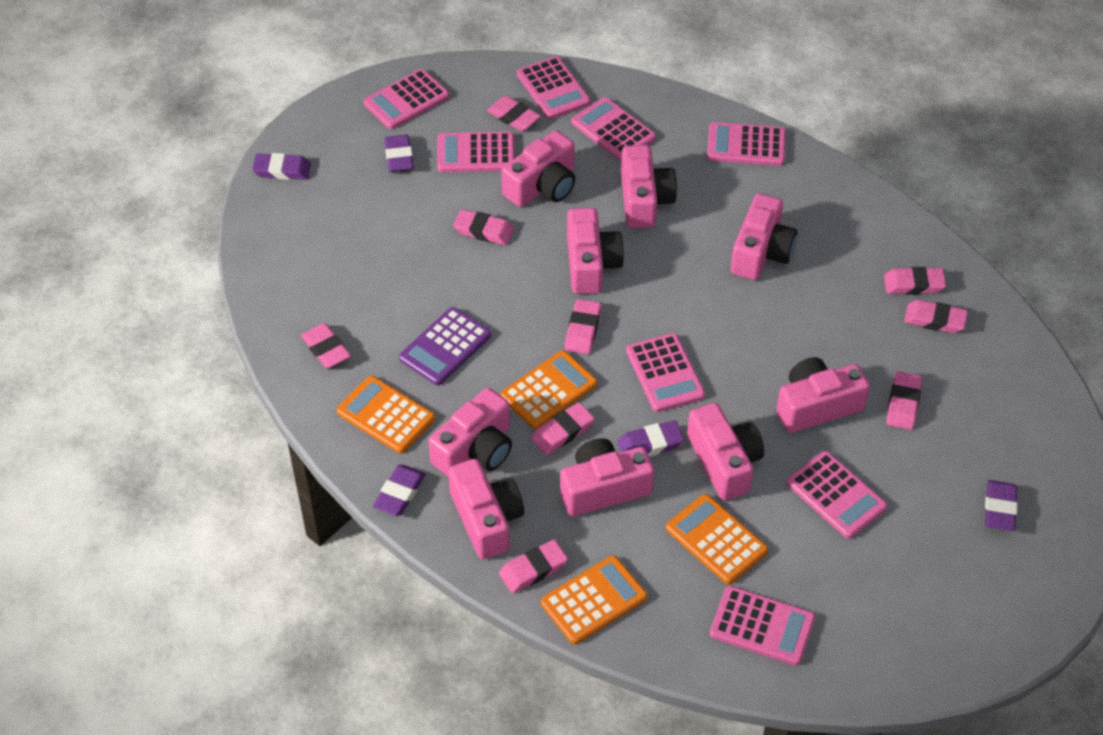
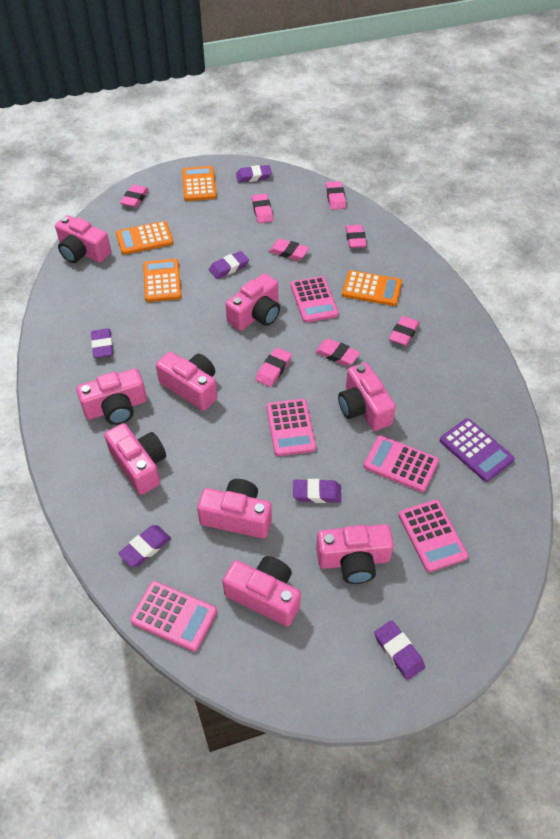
pink calculator: [363,69,449,129] [437,132,514,172] [517,56,591,119] [571,97,656,161] [626,333,705,412] [707,122,786,166] [710,586,815,666] [786,451,888,539] = 8 -> [130,581,217,651] [266,399,316,456] [291,276,339,323] [363,435,439,492] [398,500,469,572] = 5
pink eraser: [301,323,351,368] [453,209,514,245] [487,96,541,131] [499,540,568,593] [531,402,595,455] [565,299,601,354] [884,267,946,295] [886,371,922,430] [904,300,968,333] = 9 -> [120,185,149,208] [252,194,273,223] [255,347,292,387] [269,239,309,261] [315,339,360,366] [326,181,346,210] [345,225,367,248] [389,316,419,346] = 8
purple eraser: [252,153,311,180] [373,465,426,516] [384,135,414,172] [618,420,684,457] [985,480,1018,531] = 5 -> [91,328,113,358] [118,525,171,567] [209,251,249,279] [236,165,272,183] [293,479,341,503] [374,620,425,680] = 6

